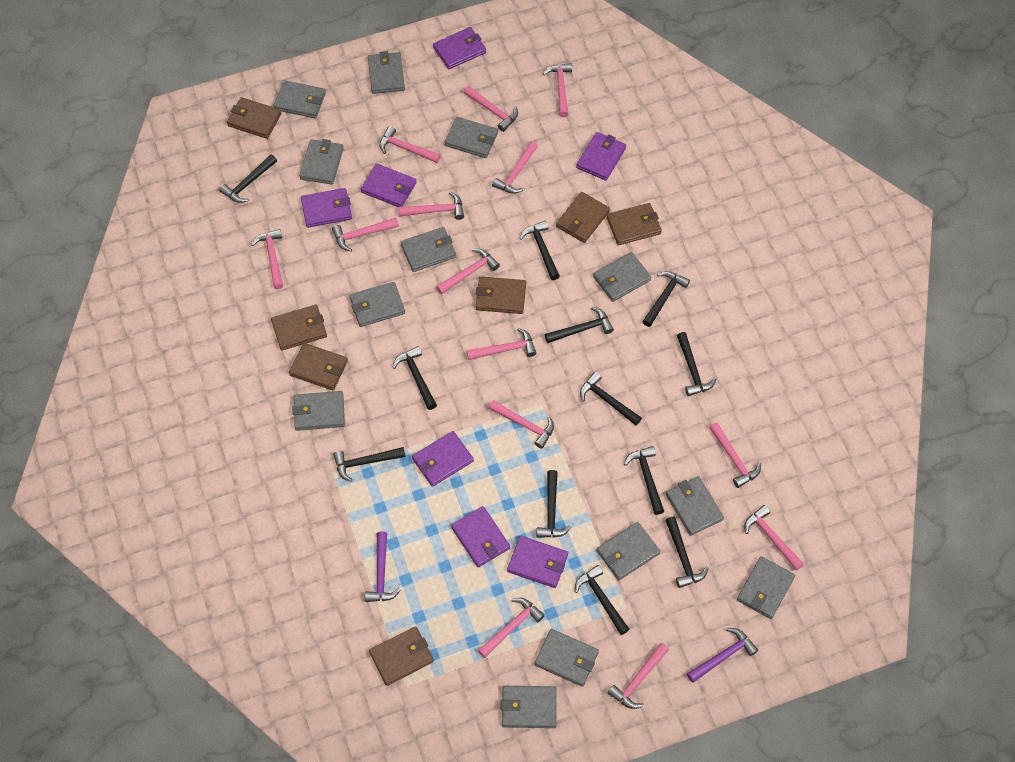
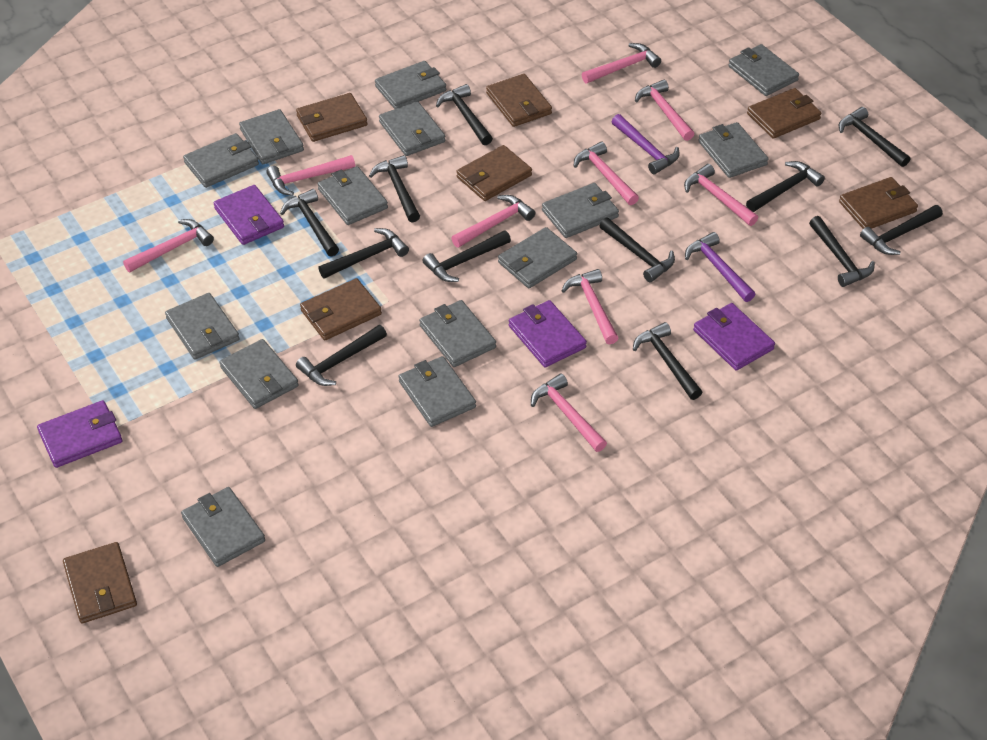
grey wallet: [273,80,326,118] [292,391,345,431] [299,139,344,185] [349,282,405,327] [368,51,405,94] [401,227,456,272] [445,117,498,158] [501,686,557,728] [535,629,599,687] [593,252,651,302] [596,522,660,580] [666,476,724,536] [737,556,795,619] = 13 -> [165,293,240,360] [181,487,265,567] [183,133,259,188] [219,339,299,409] [239,109,304,164] [318,166,388,225] [375,61,446,109] [379,101,446,156] [398,356,476,427] [419,300,496,367] [498,227,577,288] [542,183,619,238] [698,122,769,178] [728,44,799,96] = 14
pink hammer: [251,229,283,289] [332,218,399,252] [380,126,441,163] [398,192,464,220] [436,249,500,294] [463,86,518,132] [467,328,536,360] [478,598,545,658] [489,400,554,449] [492,142,538,194] [543,63,572,117] [607,643,669,709] [709,422,761,488] [744,505,804,571] = 14 -> [123,219,214,272] [266,155,355,196] [451,195,536,248] [531,374,607,452] [561,269,618,345] [574,142,639,205] [582,43,661,83] [635,80,694,141] [684,164,758,226] = 9
purple wallet: [301,188,352,228] [361,163,416,207] [412,431,474,487] [433,27,486,69] [451,506,510,567] [507,536,568,588] [576,132,626,181] = 7 -> [37,400,122,468] [214,185,284,245] [509,300,587,367] [693,303,775,371] = 4

